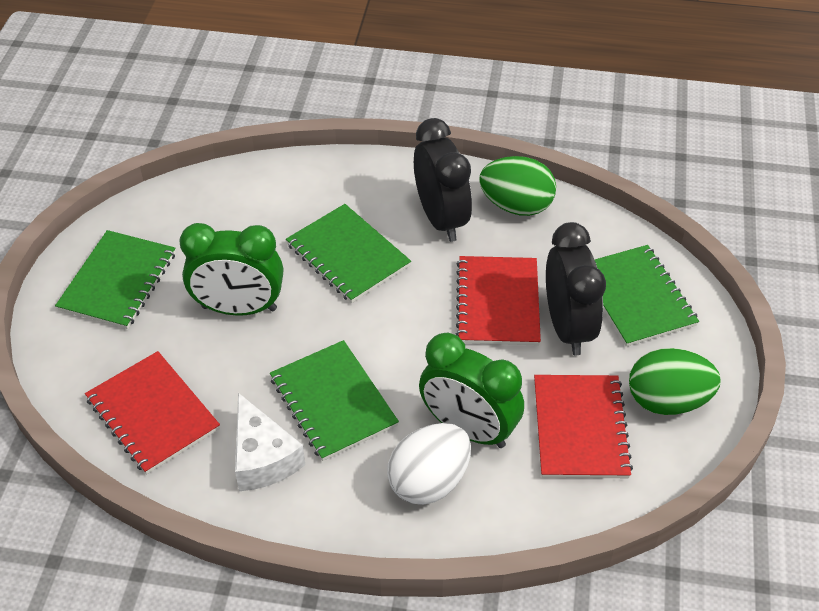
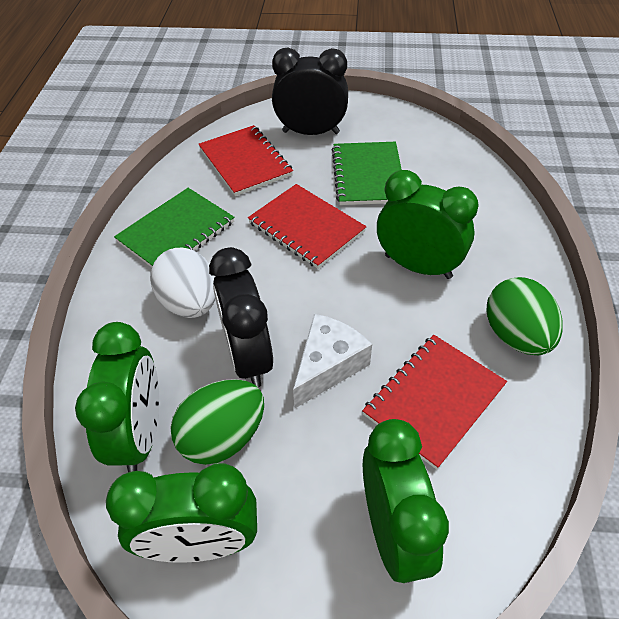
green clock: [180,223,283,316] [419,333,524,448] = 2 -> [75,322,159,472] [106,463,257,563] [363,419,449,583] [377,170,479,279] = 4
green notebook: [55,230,176,329] [270,340,399,461] [286,204,411,303] [595,245,699,347] = 4 -> [114,188,234,267] [332,142,402,205] = 2

